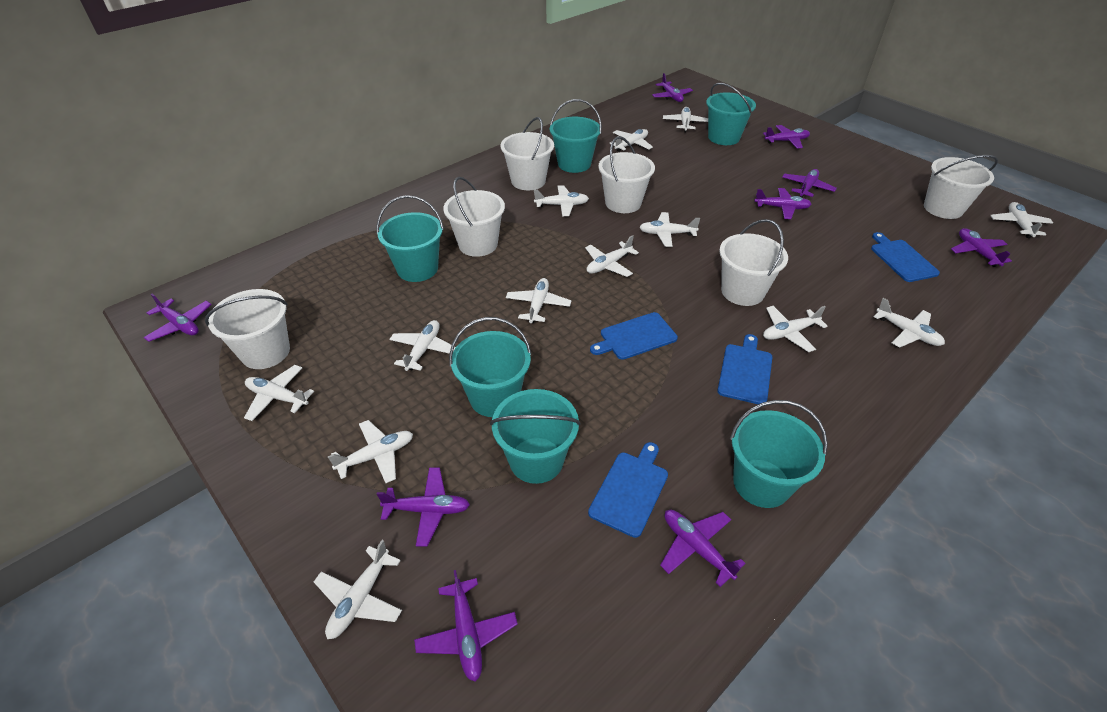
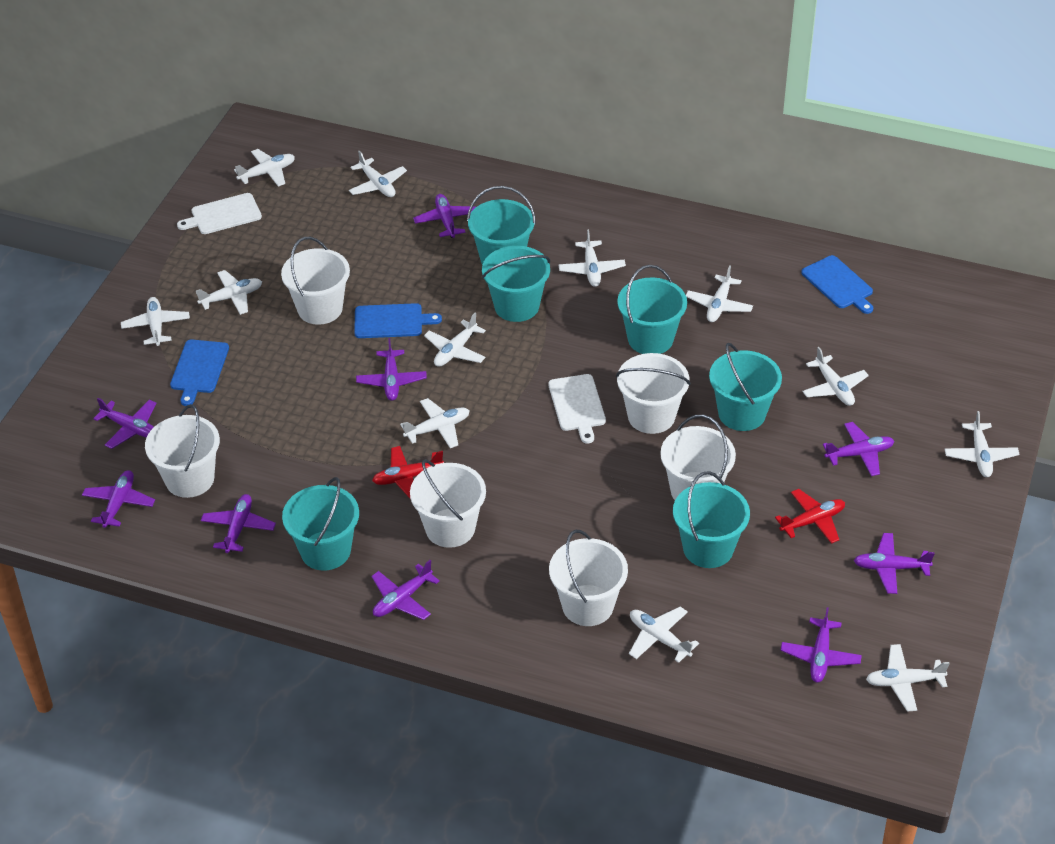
blue cutting board: [588,442,668,538] [590,312,678,360] [717,334,772,405] [871,232,940,282] = 4 -> [170,339,229,406] [354,303,442,338] [801,255,873,314] = 3
red plane: none = 0 -> [372,446,444,498] [775,489,845,544] = 2
white cutting board: none = 0 -> [177,193,262,234] [548,374,606,443] = 2
white plane: [244,365,314,421] [314,540,402,639] [327,420,413,483] [389,320,456,371] [506,278,571,323] [534,185,589,216] [585,235,639,277] [609,129,653,152] [639,212,700,247] [663,107,708,132] [763,306,828,352] [874,298,945,347] [990,202,1053,238] = 13 -> [121,297,190,346] [196,270,262,315] [234,149,295,187] [349,150,407,197] [400,398,469,448] [424,313,486,367] [559,229,626,287] [629,607,699,663] [686,265,753,322] [802,347,869,406] [866,644,950,712] [945,411,1019,477] = 12

